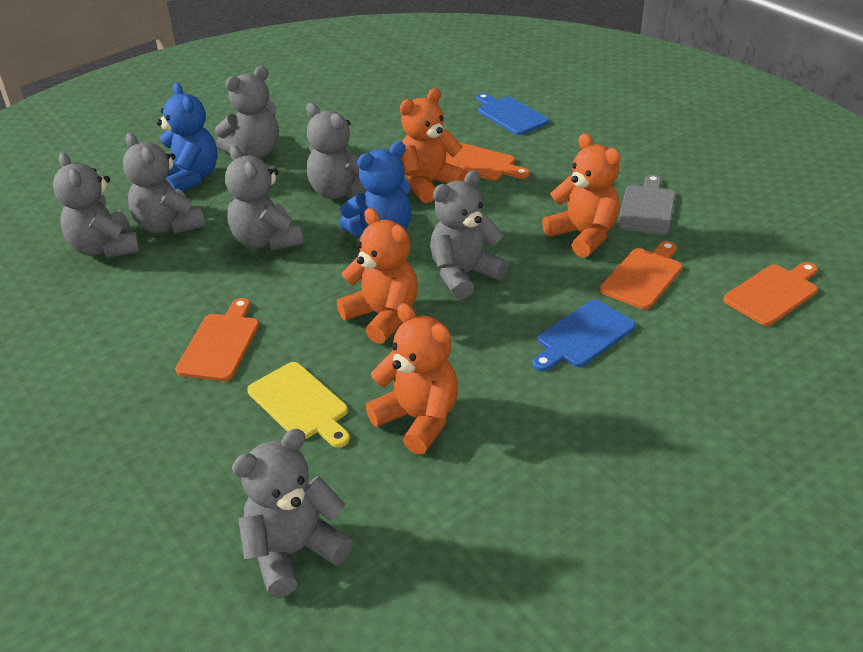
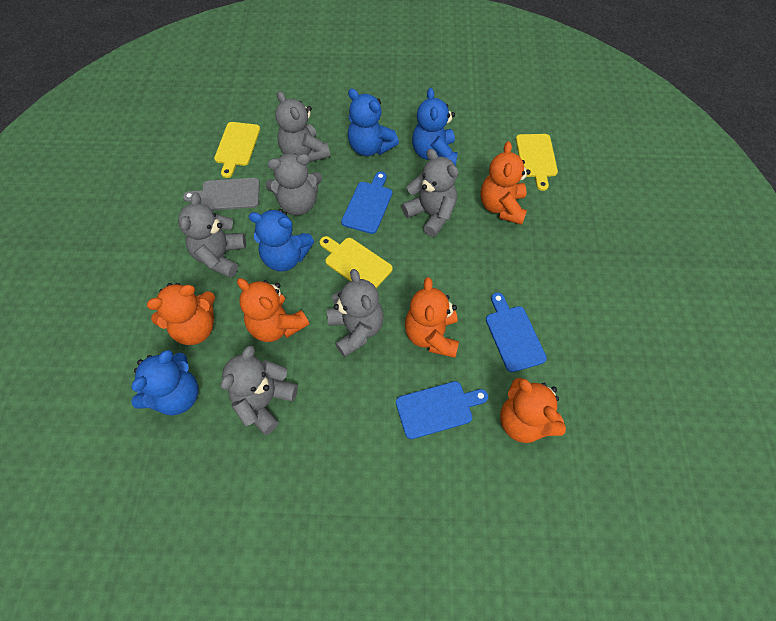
blue cutting board: [476,93,549,135] [532,300,636,371] = 2 -> [341,172,392,234] [396,381,488,439] [486,293,547,372] = 3
blue teddy bear: [156,83,218,191] [340,141,412,238] = 2 -> [131,350,199,416] [248,209,314,272] [348,89,399,156] [412,88,458,166] = 4
grey teddy bear: [53,152,140,258] [123,133,206,234] [215,66,279,158] [225,145,303,251] [232,429,353,598] [306,103,367,199] [430,170,509,299] = 7 -> [178,192,246,278] [221,346,298,435] [265,153,322,215] [275,91,330,162] [327,269,384,357] [402,149,459,237] = 6
orange cutting board: [175,298,259,381] [446,142,530,181] [600,241,683,309] [723,262,818,326] = 4 -> none = 0
orange teddy bear: [337,208,418,344] [366,303,458,455] [400,88,468,203] [542,133,621,258] = 4 -> [147,283,215,345] [237,278,309,342] [405,277,459,358] [480,141,531,225] [500,378,566,443] = 5
yellow cutting board: [247,362,350,448] = 1 -> [214,122,260,178] [320,236,393,288] [516,134,558,191] = 3

